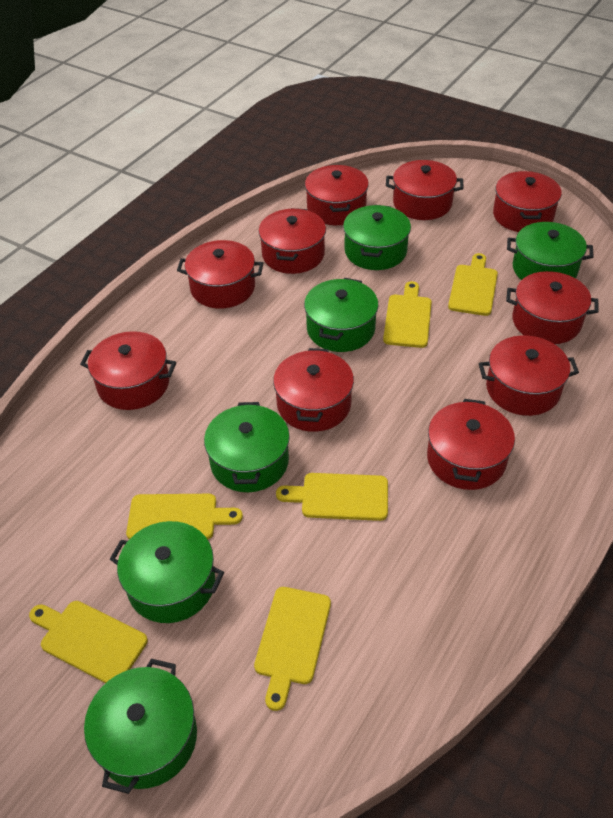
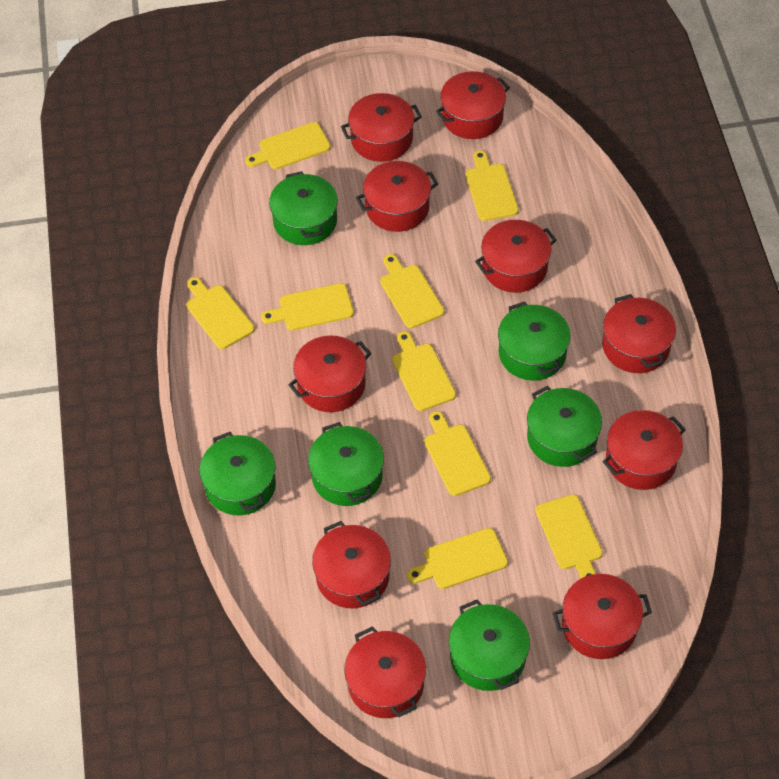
yellow cutting board: [29,601,148,683] [126,494,243,539] [254,587,331,711] [276,473,388,521] [383,281,432,348] [448,253,498,316] = 6 -> [187,277,255,349] [245,122,331,169] [261,283,354,331] [380,254,444,328] [392,331,456,411] [407,528,508,589] [424,411,491,496] [465,150,519,221] [536,494,603,578] = 9

